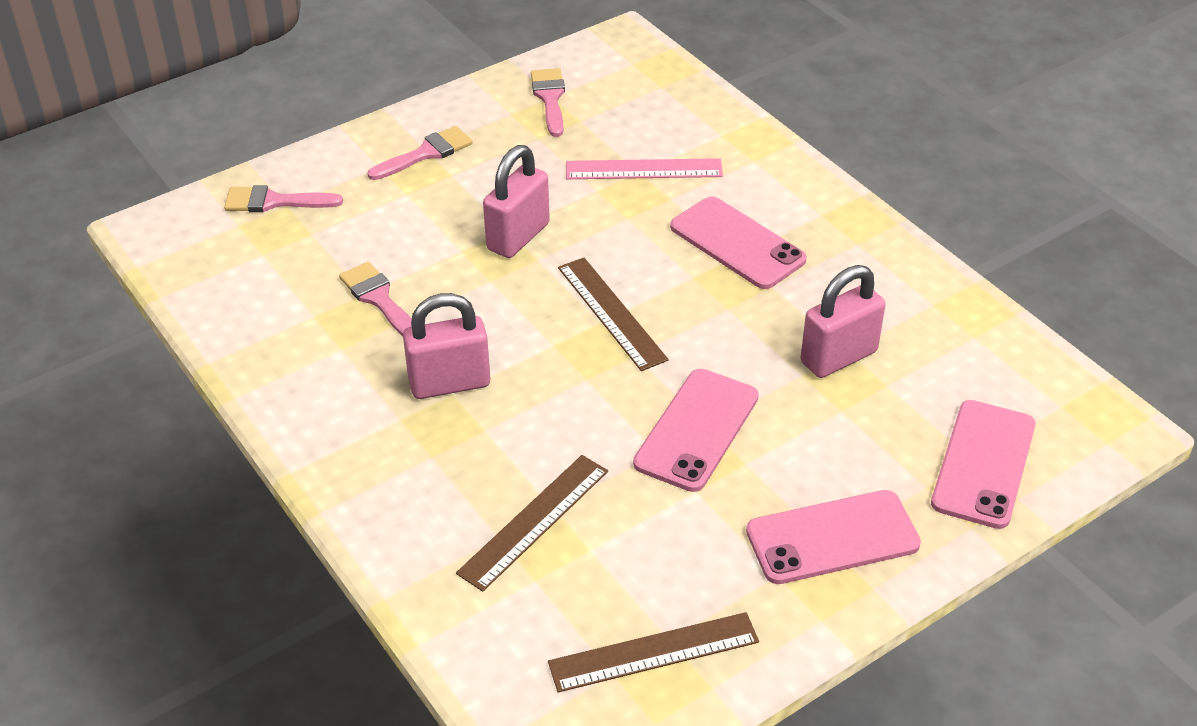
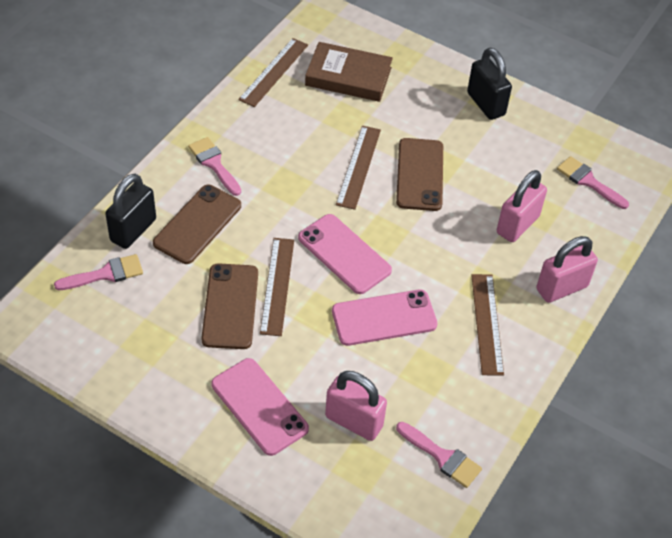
black padlock: none = 0 -> [105,174,156,249] [467,48,512,120] = 2
brown book: none = 0 -> [305,42,393,102] = 1
brown phone: none = 0 -> [153,185,241,264] [201,263,258,349] [396,138,443,211] = 3
brown ruler: [456,455,608,592] [548,612,759,692] [558,257,669,371] = 3 -> [238,38,308,107] [260,238,294,336] [336,126,381,210] [471,274,504,376] = 4
pink phone: [633,369,759,492] [670,196,807,289] [746,490,921,584] [931,400,1035,529] = 4 -> [211,358,309,456] [298,214,392,294] [332,290,437,346] = 3
pink ruler: [566,158,723,179] = 1 -> none = 0

